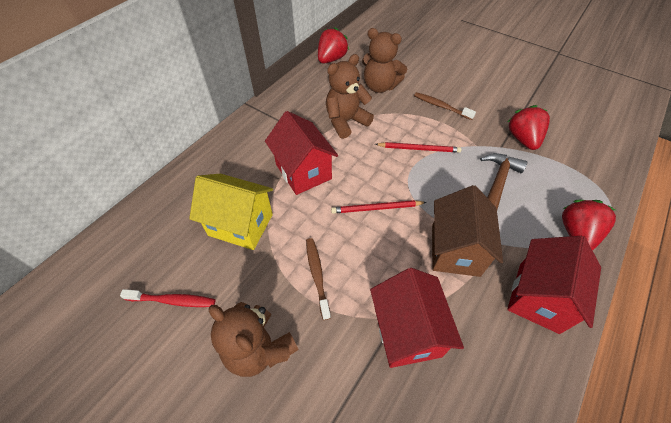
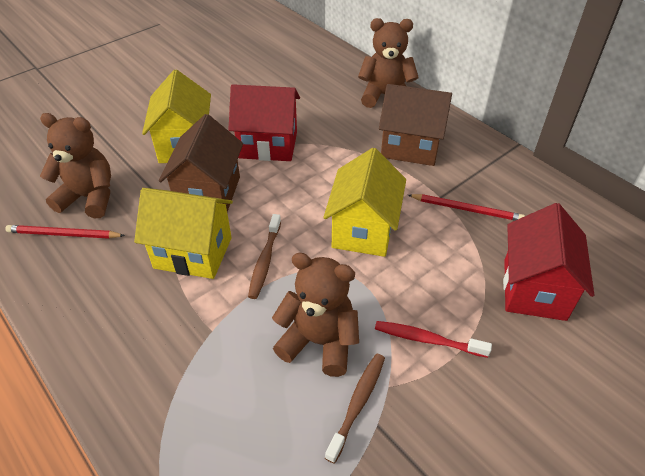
brown hammer: [480,153,527,210] = 1 -> none = 0
brown house: [432,185,503,277] = 1 -> [159,114,243,212] [379,84,452,166] = 2
red house: [265,111,338,195] [370,268,464,368] [507,236,601,334] = 3 -> [228,84,300,161] [503,203,594,321] = 2
red strawberry: [318,27,349,64] [508,105,550,150] [562,200,616,250] = 3 -> none = 0
yellow house: [189,174,273,250] = 1 -> [134,188,233,279] [142,69,211,163] [323,148,406,257] = 3

